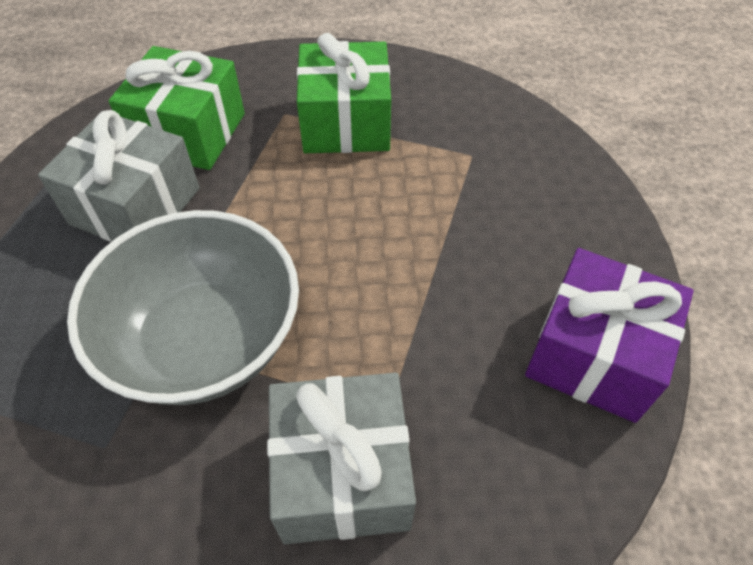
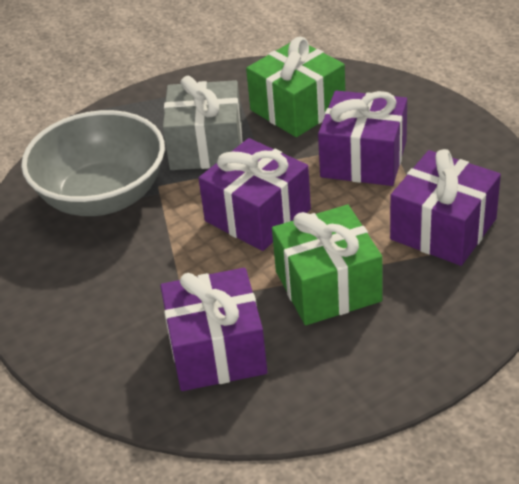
grey gift: [38,110,200,242] [267,372,416,544] = 2 -> [163,76,243,170] = 1
purple gift: [525,248,694,423] = 1 -> [160,268,268,391] [198,138,311,251] [318,90,407,186] [390,149,501,266] = 4

